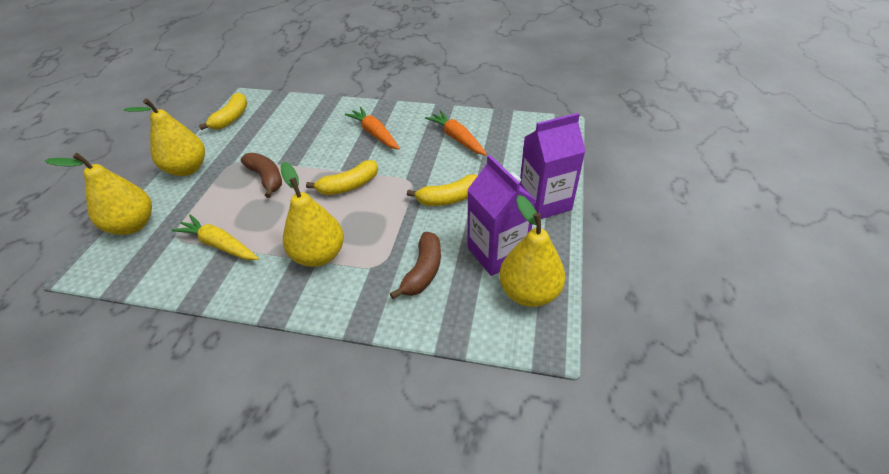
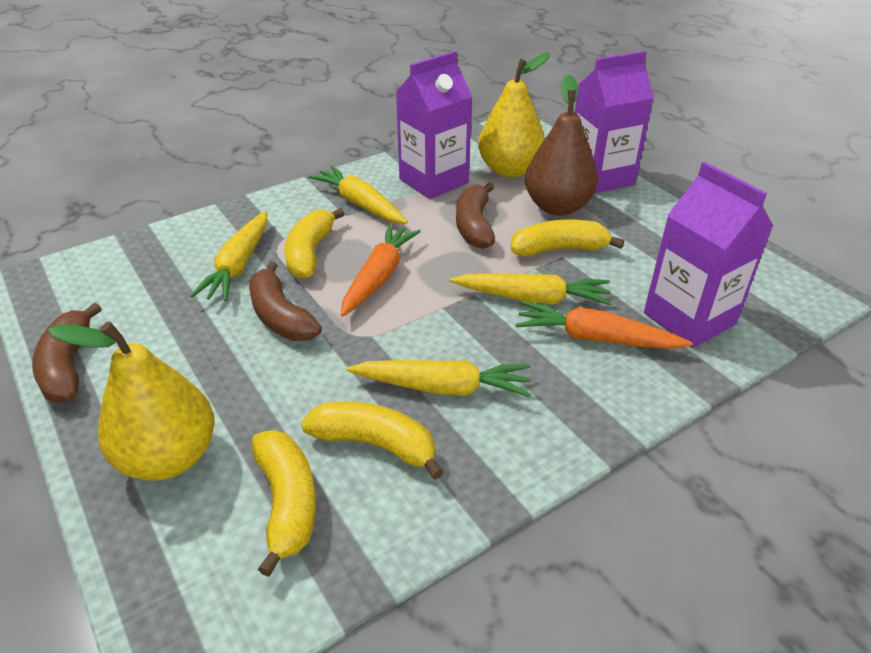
brown banana: [240,153,282,198] [390,232,441,299] = 2 -> [32,303,102,403] [249,262,322,341] [456,182,495,249] = 3
brown pear: none = 0 -> [525,74,598,216] = 1
purple carton: [467,155,536,276] [520,113,586,219] = 2 -> [396,51,472,199] [575,51,654,194] [644,162,773,348] = 3
yellow banana: [199,93,247,130] [306,160,378,195] [407,174,478,206] = 3 -> [251,430,316,577] [285,208,345,279] [301,401,444,480] [511,219,624,257] = 4
yellow carrot: [171,215,259,260] = 1 -> [190,211,267,301] [308,166,408,224] [347,360,531,397] [450,273,612,305] = 4
yellow pear: [45,153,152,235] [124,99,205,176] [281,162,344,267] [499,195,566,307] = 4 -> [48,322,215,481] [478,53,550,177] = 2

